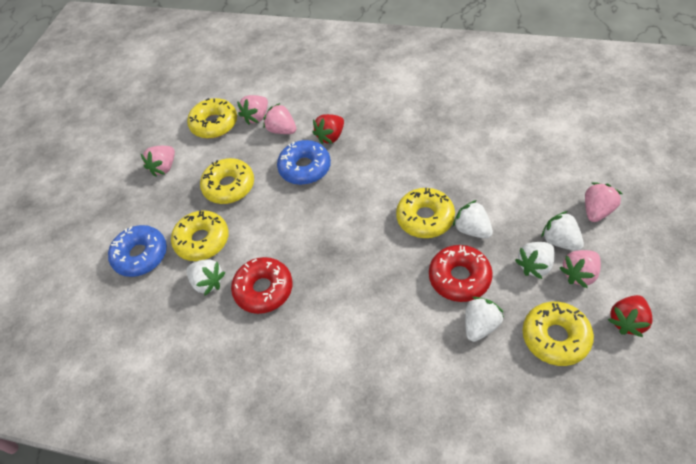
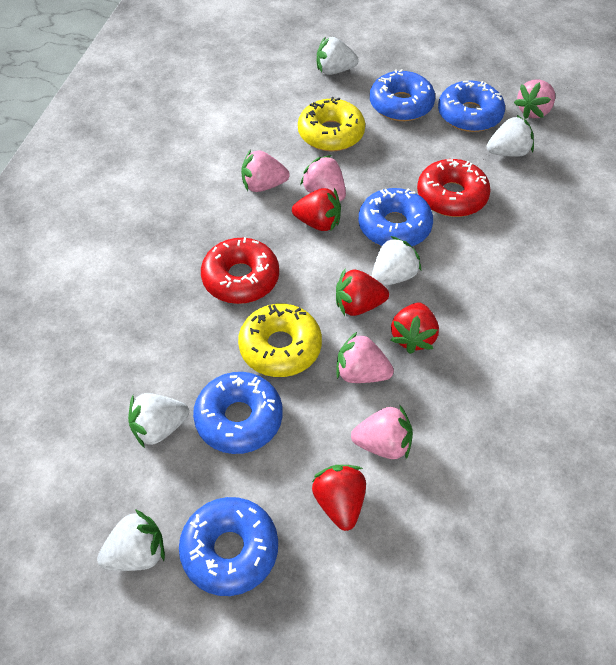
blue donut: [108,225,167,277] [277,140,331,185] = 2 -> [179,497,278,596] [193,372,283,454] [358,188,433,246] [370,69,435,121] [438,80,505,132] = 5
red strawberry: [312,114,344,144] [608,295,653,337] = 2 -> [292,188,341,232] [312,465,366,531] [336,269,389,316] [391,302,439,354] = 4
yellow donut: [171,210,229,261] [187,98,237,139] [200,158,254,204] [396,188,455,238] [522,301,594,366] = 5 -> [238,304,322,377] [298,97,365,152] = 2

